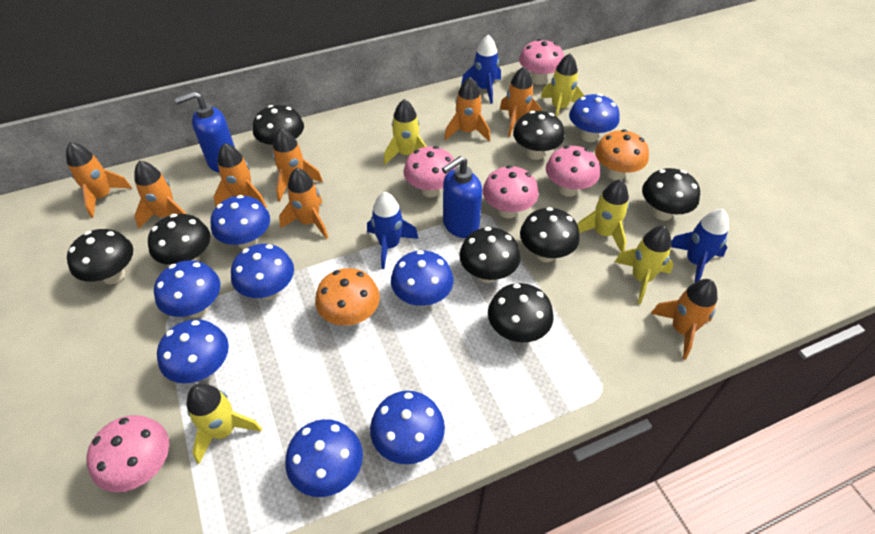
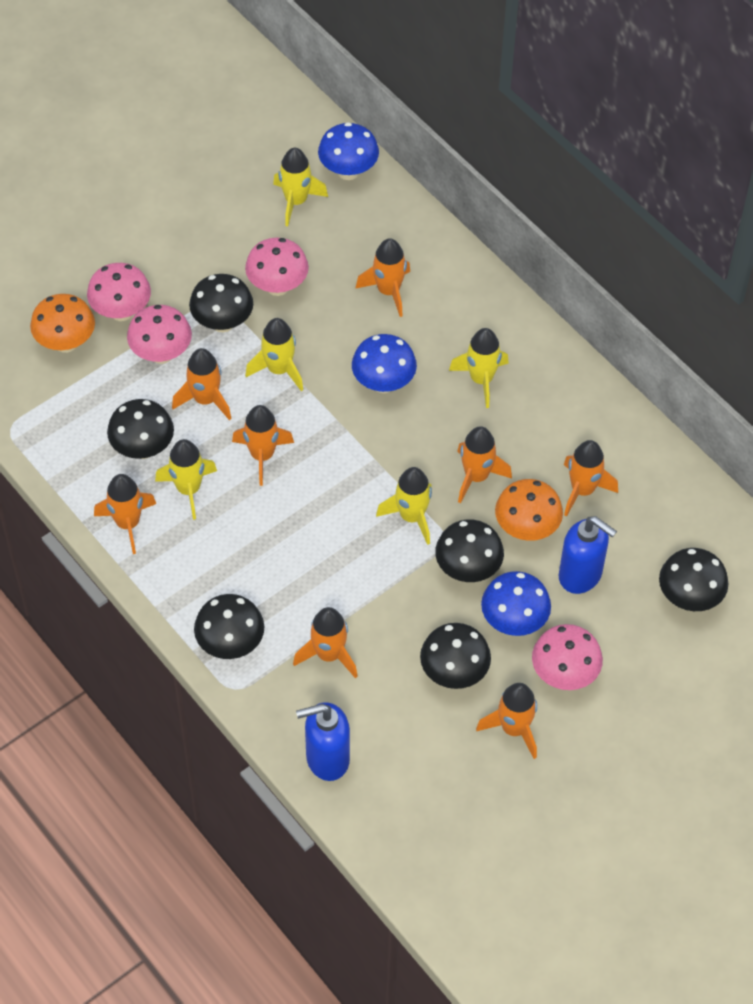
black mushroom: [67,229,133,284] [148,214,210,265] [253,105,304,145] [459,227,520,283] [488,283,554,342] [513,111,565,160] [520,207,580,262] [642,168,700,221] = 8 -> [107,399,174,459] [189,274,253,332] [194,594,264,659] [420,623,491,689] [435,519,504,582] [659,548,729,611] = 6
blue mushroom: [154,260,220,318] [157,319,229,383] [210,195,270,249] [231,244,294,300] [285,419,363,497] [370,391,445,464] [391,250,453,307] [569,94,620,142] = 8 -> [318,122,379,180] [352,334,417,393] [481,571,551,636] = 3
blue rocket: [367,192,419,269] [461,35,501,104] [671,209,729,283] = 3 -> none = 0
pink mushroom: [87,415,169,492] [404,146,457,198] [483,165,539,218] [519,39,564,85] [546,146,600,197] = 5 -> [87,263,151,321] [127,305,192,364] [245,238,309,296] [532,624,603,690] = 4

